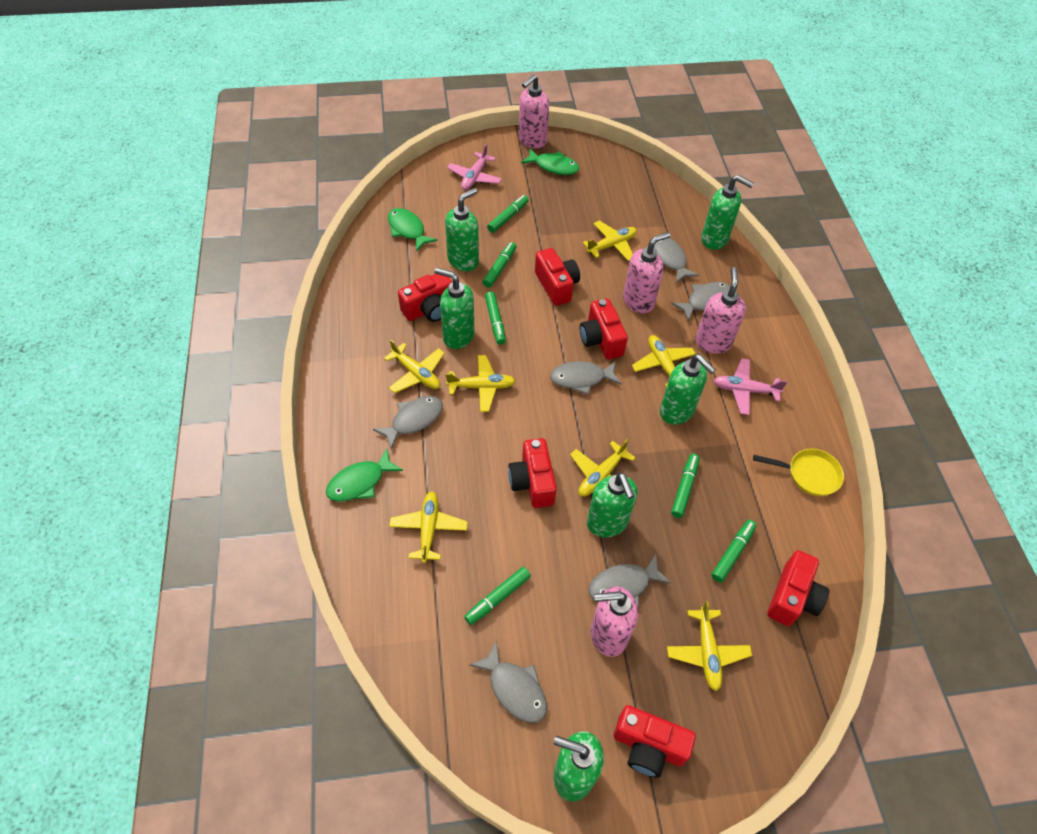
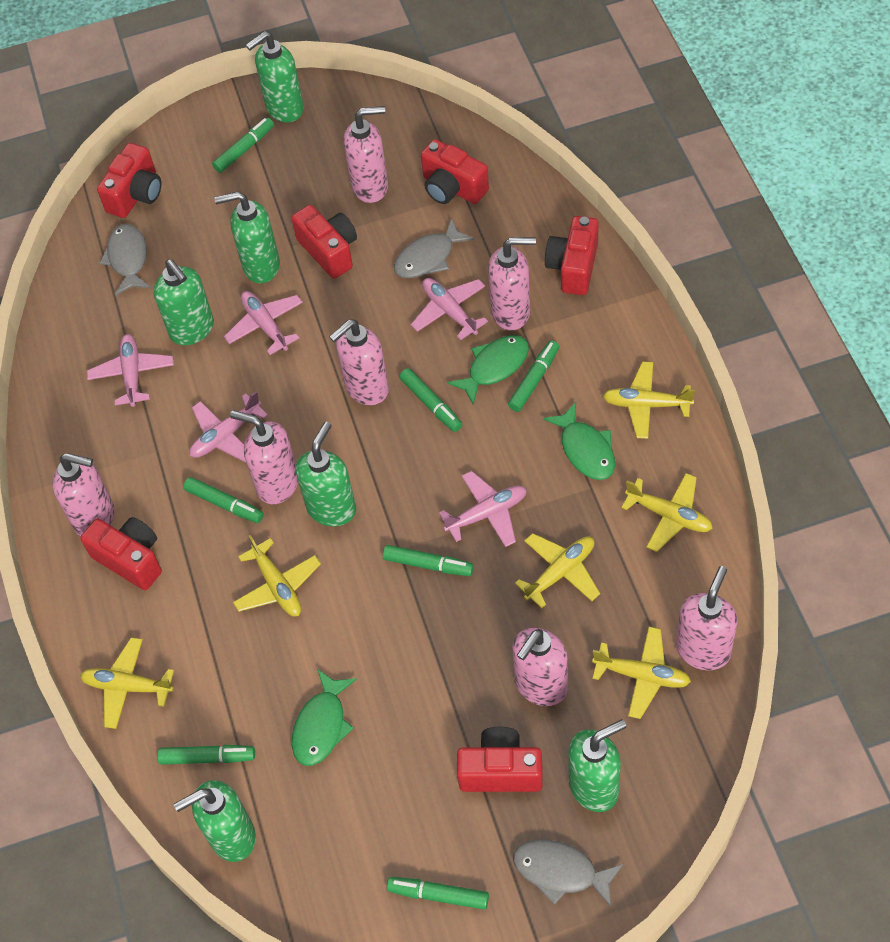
green marker: [464,567,531,625] [483,242,517,288] [485,291,506,345] [487,195,529,233] [671,454,700,518] [711,520,756,582] = 6 -> [157,745,255,765] [183,477,264,523] [212,117,274,173] [383,545,474,576] [387,877,489,910] [399,368,462,432] [508,340,560,412] = 7
grey fish: [373,396,443,450] [469,642,547,723] [550,361,622,395] [589,554,671,607] [654,238,699,283] [671,282,731,321] = 6 -> [100,224,151,296] [394,218,475,278] [513,839,623,907] = 3
pink plane: [447,144,502,190] [713,358,787,415] = 2 -> [87,334,174,407] [189,391,268,462] [224,291,303,355] [411,278,488,340] [439,471,527,547] = 5
pink soap dispenser: [519,74,549,148] [591,586,638,657] [623,232,670,314] [695,267,746,354] = 4 -> [52,453,114,536] [230,410,298,504] [329,319,389,405] [343,106,388,203] [488,237,536,330] [512,628,568,706] [676,566,737,670] = 7
yellow pan: [753,449,844,496] = 1 -> none = 0
yellow plane: [384,340,445,393] [389,492,468,563] [446,355,516,412] [570,439,636,497] [582,221,637,261] [632,335,696,387] [667,601,752,691] = 7 -> [80,637,174,729] [233,535,321,617] [515,533,600,608] [592,627,691,719] [603,361,695,439] [621,473,713,552] = 6

